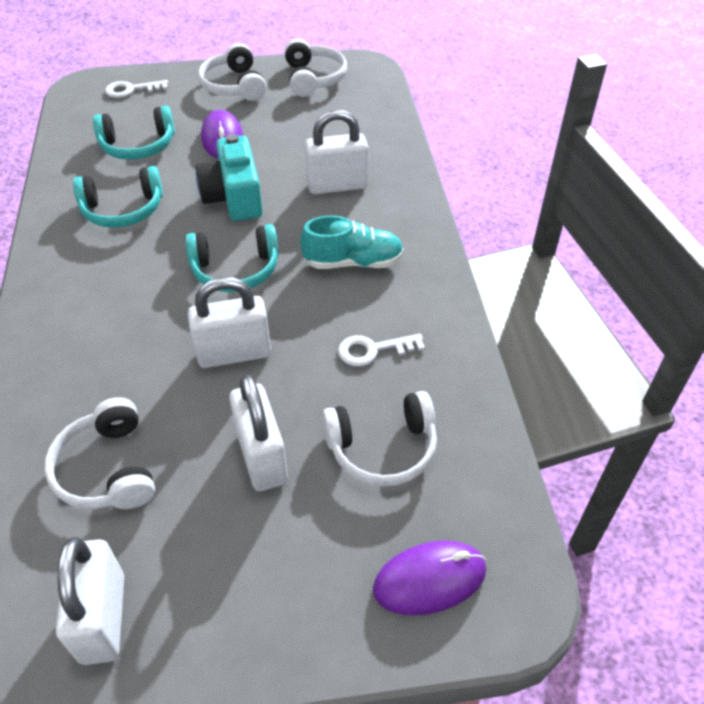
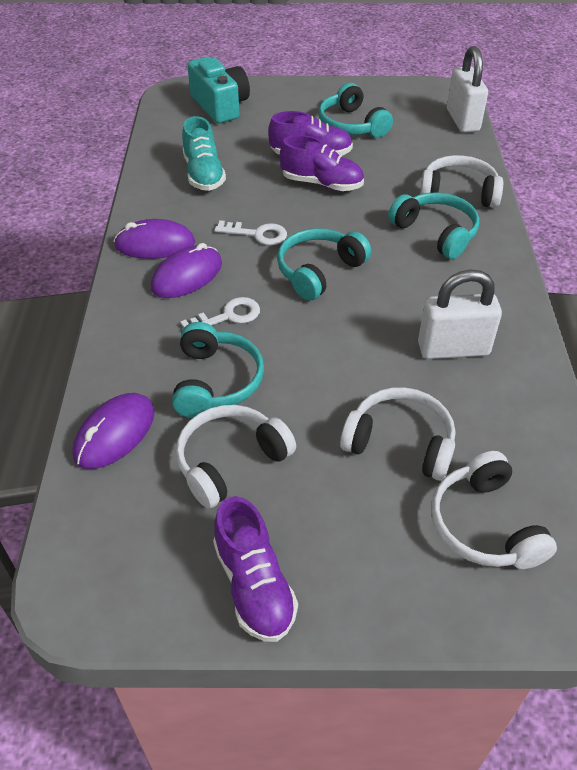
purple mouse: [201,110,243,158] [373,540,486,616] = 2 -> [72,393,155,469] [114,219,195,259] [151,243,222,298] = 3
purple shoe: none = 0 -> [213,496,298,642] [268,111,353,155] [280,135,364,191] = 3
turquoise headphones: [73,166,163,228] [93,106,175,160] [185,224,279,292] = 3 -> [172,322,264,418] [277,228,371,301] [318,83,393,138] [388,192,479,259] = 4
white padlock: [56,537,124,665] [188,277,271,368] [229,374,288,491] [305,110,368,194] = 4 -> [418,270,502,359] [447,46,488,133] = 2

